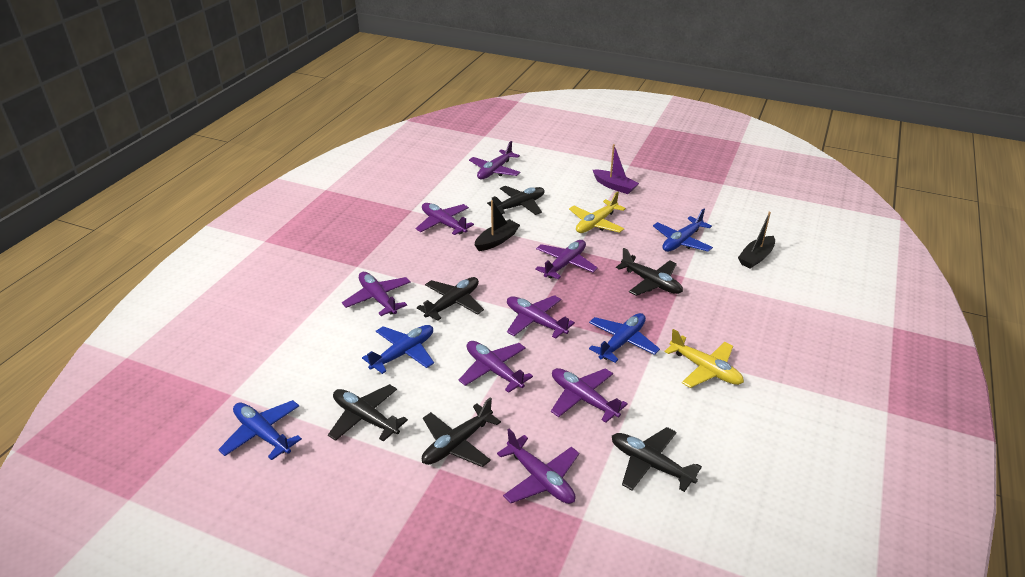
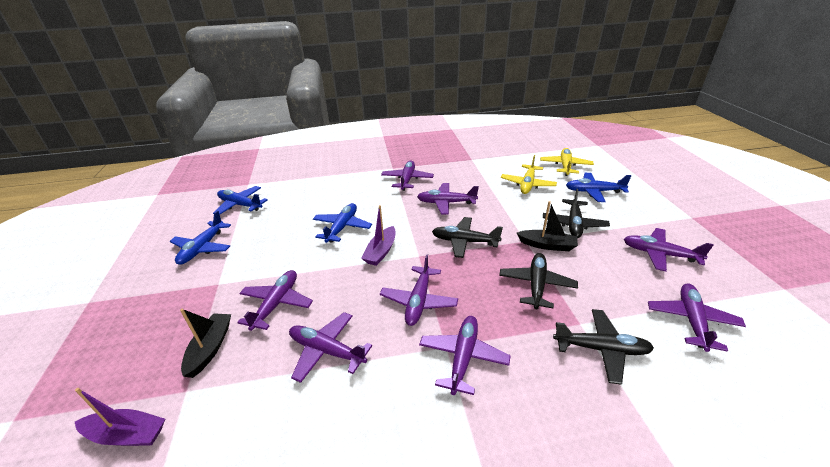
black plane: [328,384,408,442] [417,277,484,321] [422,397,501,467] [487,186,544,215] [612,427,702,492] [616,248,683,296] = 6 -> [432,217,503,258] [499,253,578,309] [543,189,610,238] [553,309,654,385] = 4
purple boat: [593,144,639,194] = 1 -> [75,388,165,446] [361,205,395,266] = 2

